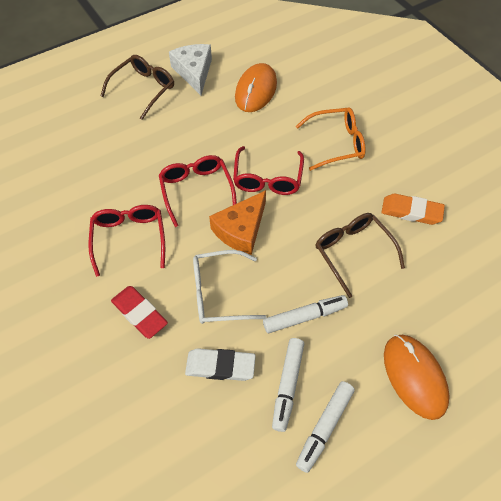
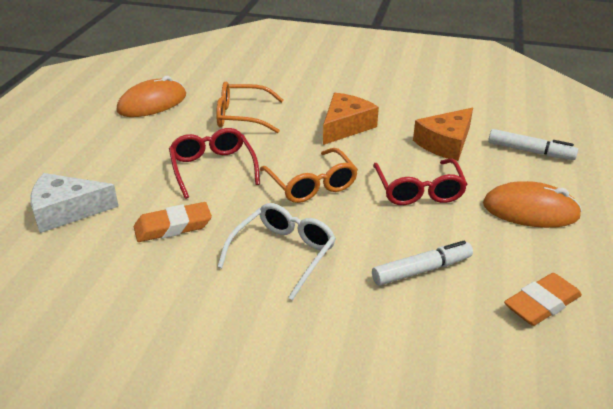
brown glasses: [100,55,174,120] [315,213,405,298] = 2 -> none = 0
orange cheese: [209,190,266,255] = 1 -> [323,93,379,145] [413,108,473,161] = 2
orange eraser: [381,193,445,225] = 1 -> [134,202,212,242] [504,273,582,326] = 2
orange glasses: [296,107,366,171] = 1 -> [216,81,283,133] [259,148,358,203] = 2
red eraser: [111,286,168,339] = 1 -> none = 0
red glasses: [88,205,165,277] [159,155,237,227] [233,146,304,195] = 3 -> [169,128,260,199] [373,159,468,205] = 2
white eraser: [185,348,256,381] = 1 -> none = 0
white marker: [263,295,348,333] [272,338,304,432] [296,381,355,473] = 3 -> [372,241,473,286] [488,129,578,160] = 2

